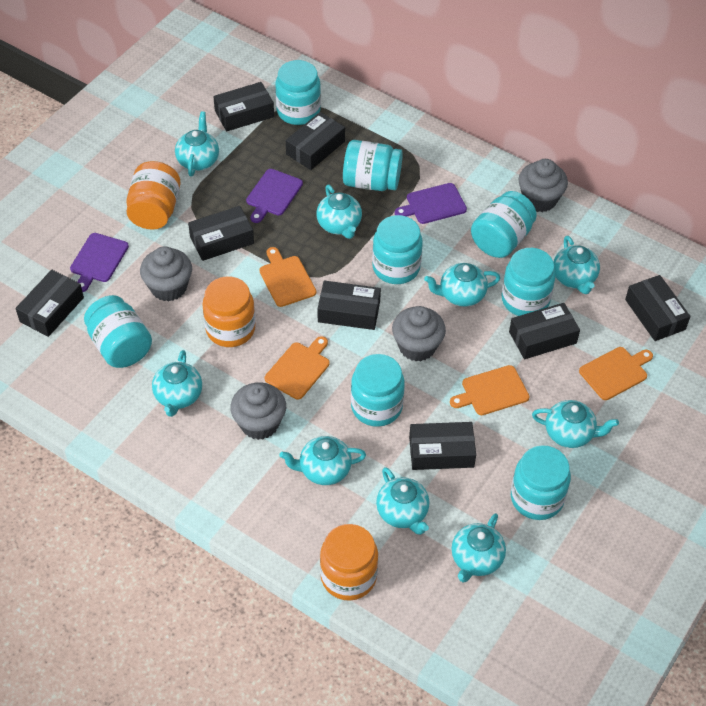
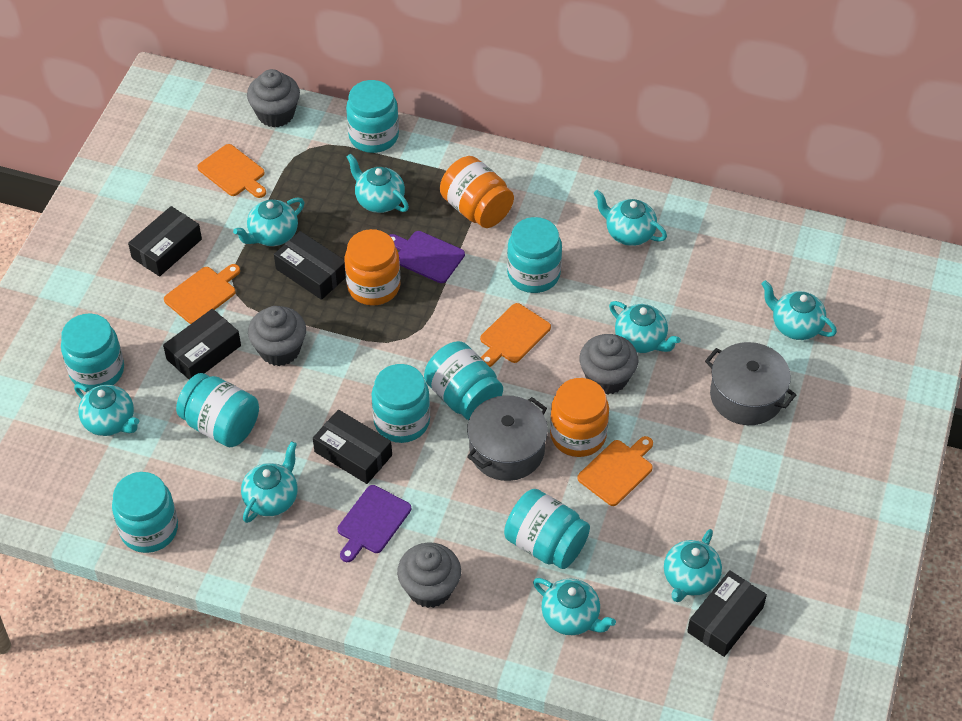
black box: [16,270,84,337] [188,206,254,261] [213,82,274,132] [286,112,345,170] [318,281,381,330] [409,422,476,470] [509,303,580,359] [625,275,691,341] = 8 -> [128,206,202,277] [163,309,241,380] [274,231,346,300] [313,410,392,484] [687,570,767,657] = 5
grey pot: none = 0 -> [467,395,548,481] [705,342,796,425] = 2
purple cutting board: [70,233,129,292] [246,169,303,223] [395,183,467,224] = 3 -> [338,485,411,562] [389,231,465,283] = 2

